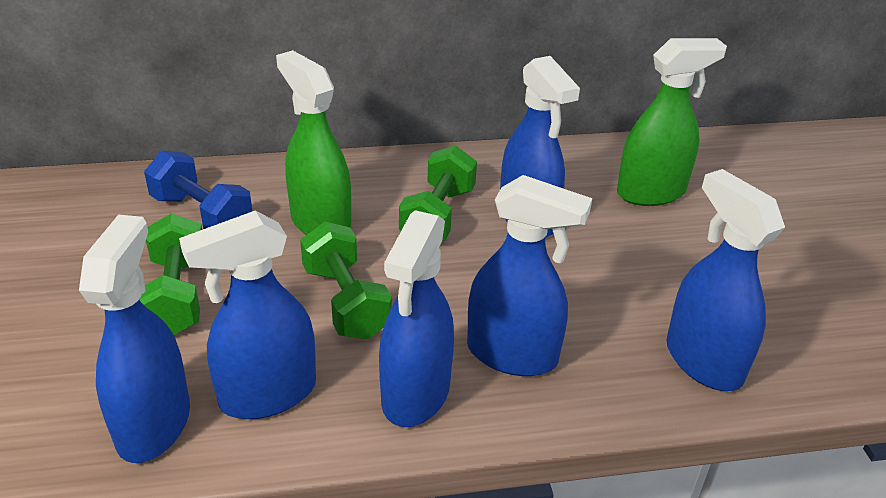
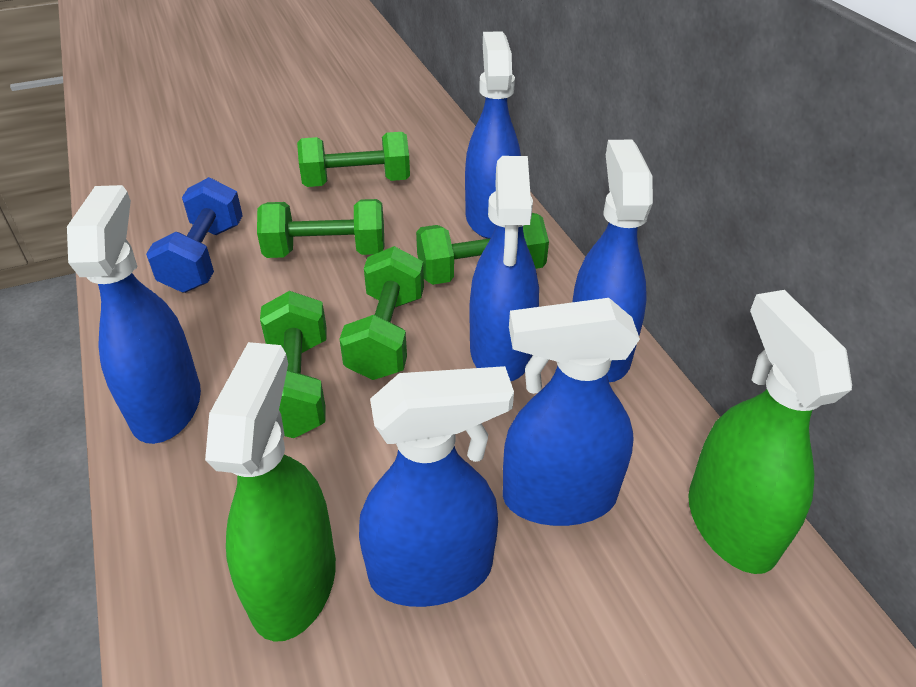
green dumbbell: [139,213,202,335] [300,222,392,339] [399,145,477,241] = 3 -> [257,199,384,258] [260,291,327,438] [297,132,410,187] [339,246,424,380] [416,213,549,285] = 5

